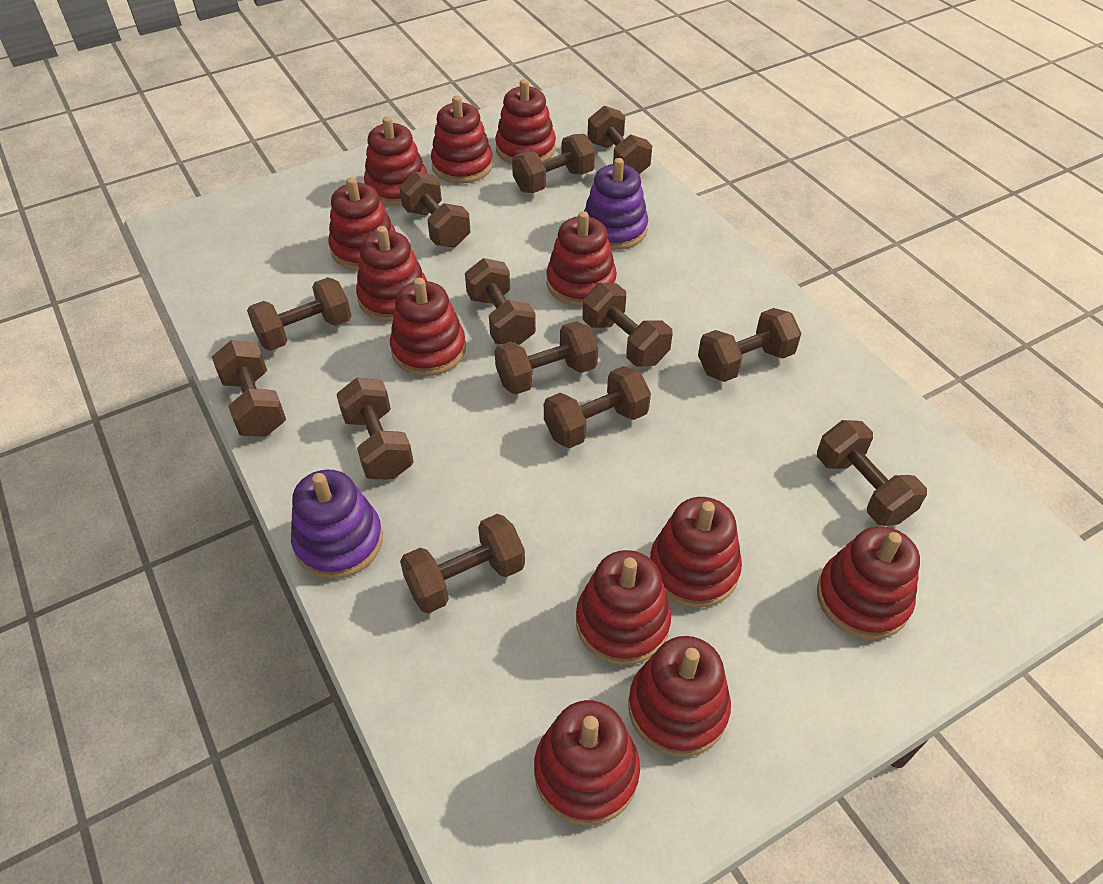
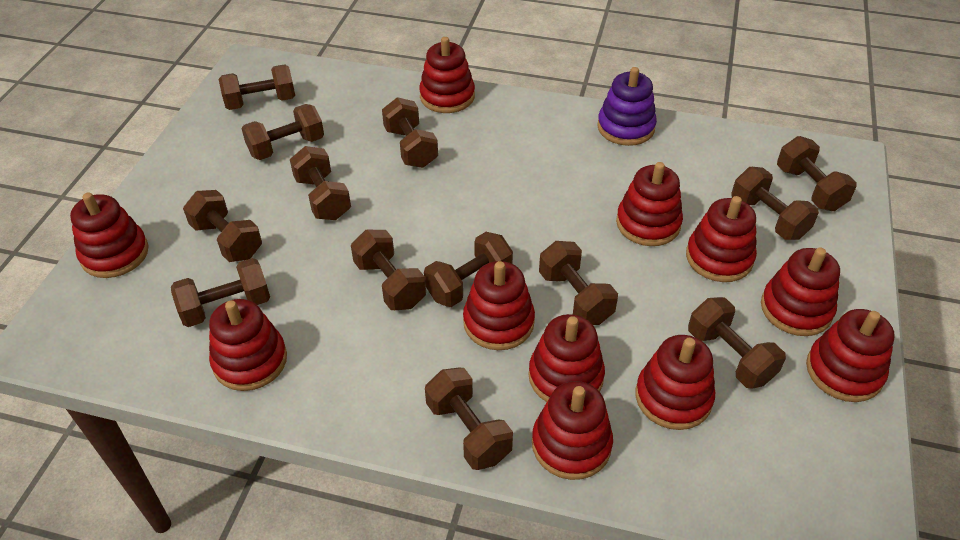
purple stacking toy: [291,469,383,579] [584,158,648,250] = 2 -> [597,67,657,146] = 1
red stacking toy: [328,177,396,270] [356,226,427,322] [364,116,427,206] [390,278,466,376] [431,96,493,184] [495,79,556,164] [534,700,640,826] [546,211,617,306] [576,550,671,665] [628,636,731,757] [650,497,742,608] [817,526,920,640] = 12 -> [70,192,149,278] [209,299,287,391] [419,37,475,113] [463,261,535,350] [528,314,605,402] [532,381,613,480] [616,162,683,246] [636,335,715,430] [686,196,757,282] [761,248,840,336] [806,309,895,402] = 11

